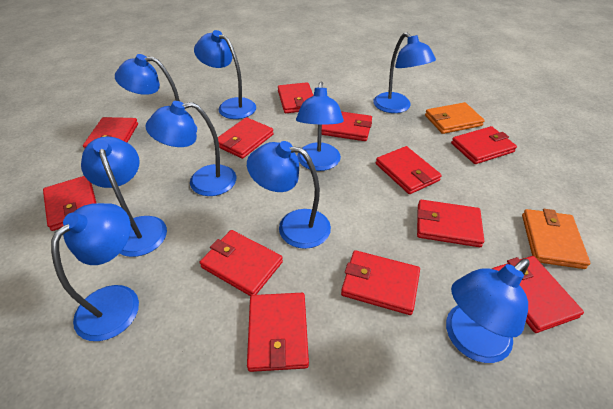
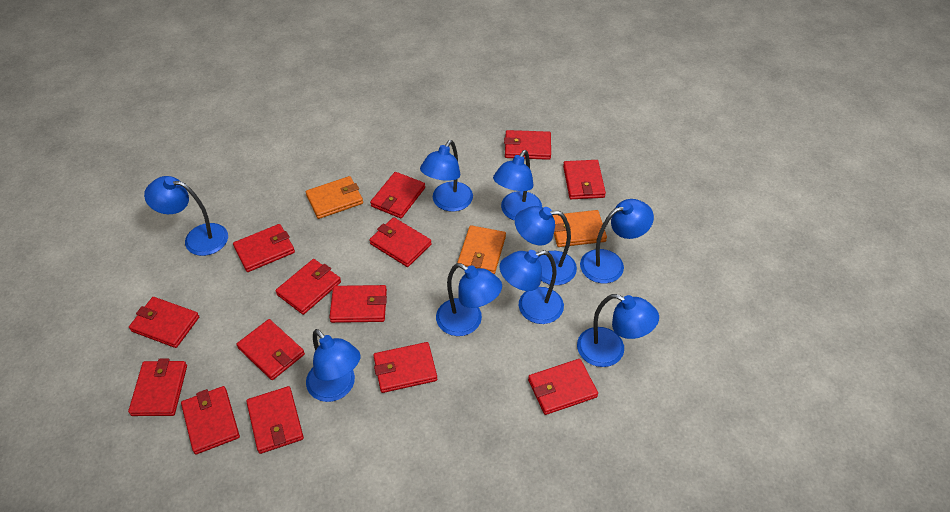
orange wallet: [425,102,485,134] [522,209,590,269] = 2 -> [306,176,363,219] [457,225,506,274] [552,210,607,247] = 3
red wallet: [43,176,96,231] [83,117,138,148] [200,230,283,296] [218,117,274,159] [247,293,309,372] [278,82,314,113] [321,111,372,141] [341,250,420,315] [376,146,442,194] [417,200,484,247] [451,126,517,164] [492,256,584,333] = 12 -> [128,359,187,416] [129,297,199,348] [181,386,240,454] [233,224,295,272] [237,319,305,380] [246,386,304,454] [275,259,341,315] [329,285,387,323] [369,217,432,267] [370,172,425,218] [373,342,437,393] [504,130,551,160] [528,359,598,415] [563,160,606,199] = 14

